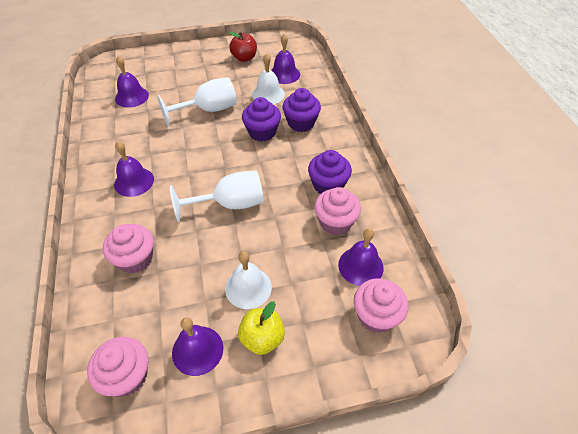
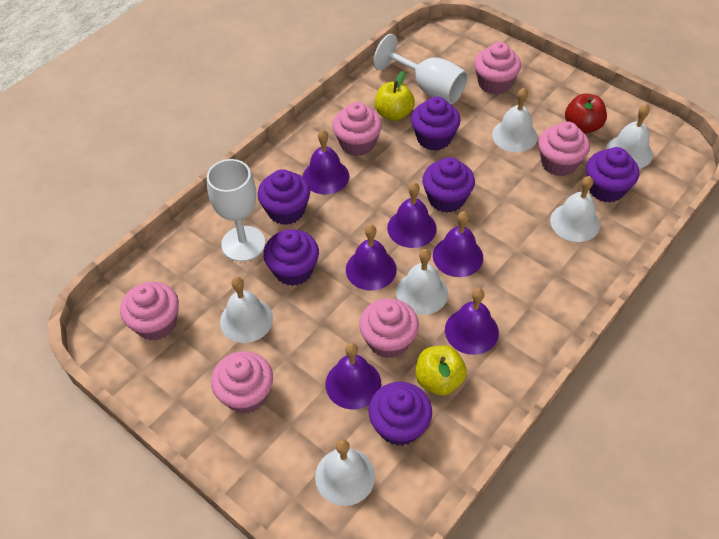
pink cupcake: [87,337,148,397] [103,224,154,274] [314,187,361,235] [354,278,408,333] = 4 -> [120,282,179,340] [211,351,273,414] [332,102,382,156] [359,298,419,358] [474,42,521,95] [538,122,590,177] = 6
purple bell: [114,141,154,197] [115,56,149,108] [172,317,223,376] [271,34,300,84] [338,229,384,286] = 5 -> [303,130,349,195] [325,343,381,410] [346,225,397,291] [387,182,437,248] [433,211,483,277] [445,288,499,355] = 6
purple cupcake: [242,97,281,141] [282,88,321,132] [308,150,352,194] = 3 -> [258,169,310,225] [263,229,319,286] [368,382,432,446] [411,97,461,151] [422,157,475,213] [586,147,639,203] = 6
white bell: [225,251,272,309] [252,53,285,104] = 2 -> [220,277,273,343] [315,439,375,506] [396,249,448,315] [492,88,538,152] [550,176,600,242] [606,104,653,169] = 6
yellow apple: [238,301,285,355] = 1 -> [375,71,415,121] [415,346,467,395] = 2

